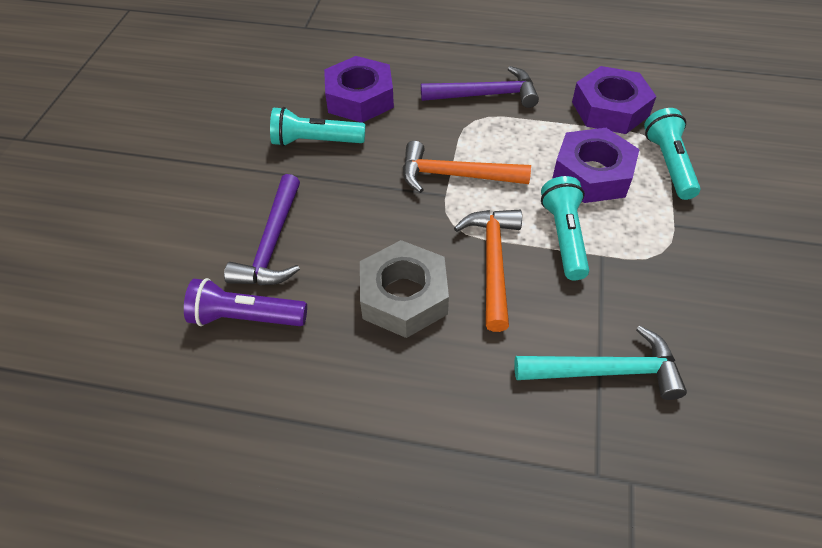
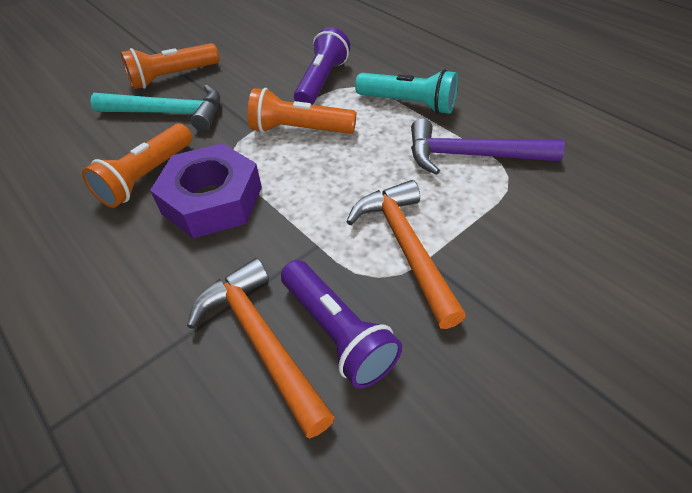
grey nut: [360,240,449,338] = 1 -> none = 0
orange flashlight: none = 0 -> [82,124,192,208] [121,43,219,89] [247,88,356,134] = 3
purple flashlight: [184,278,307,326] = 1 -> [281,260,402,389] [294,27,350,105] = 2
purple hammer: [224,174,300,285] [421,66,539,108] = 2 -> [411,118,565,175] = 1
purple nut: [324,56,394,123] [552,128,640,203] [572,66,657,134] = 3 -> [150,143,262,238] = 1
turquoise flashlight: [270,107,365,146] [541,176,589,280] [644,108,701,200] = 3 -> [355,69,458,114] = 1

